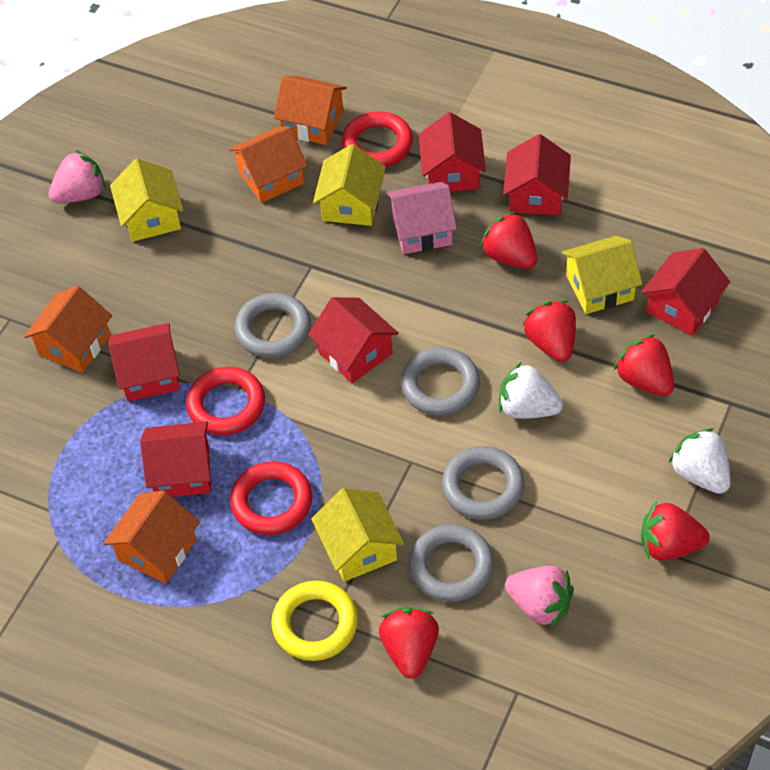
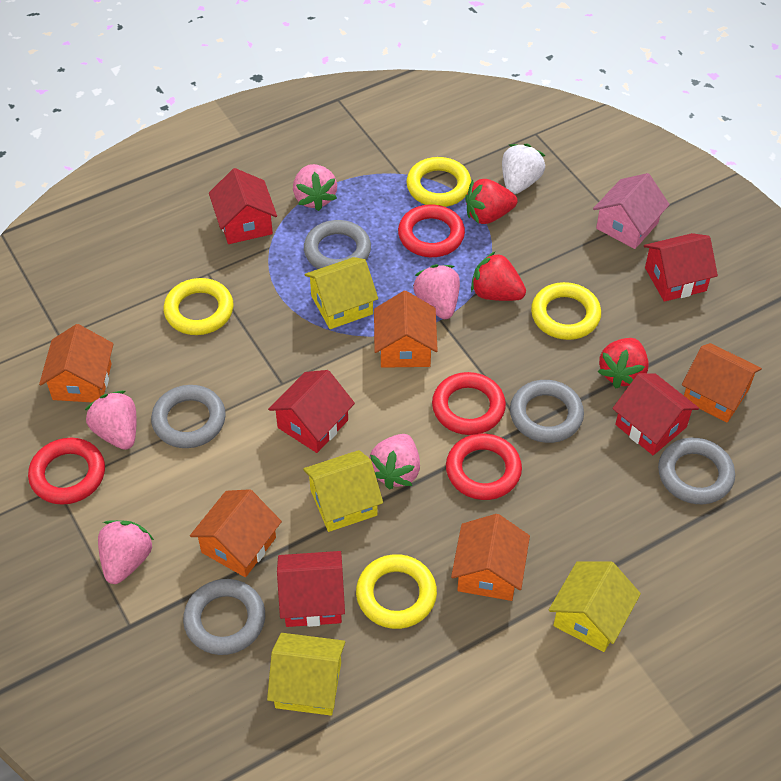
grey ring: [234,293,311,358] [401,347,480,416] [409,524,494,602] [442,446,525,520] = 4 -> [151,385,226,448] [183,579,265,655] [304,220,371,269] [510,380,584,443] [658,438,735,504] = 5
orange house: [24,286,112,373] [104,491,200,584] [229,126,307,203] [274,76,347,145] = 4 -> [39,324,114,402] [190,489,282,577] [374,291,438,368] [451,514,530,601] [682,343,762,423] = 5
pink strawberry: [48,150,106,203] [505,566,574,628] = 2 -> [85,391,137,450] [98,520,154,584] [293,164,337,211] [369,434,420,490] [413,264,460,319] = 5
red house: [108,323,180,401] [140,421,211,497] [308,297,399,383] [419,112,486,191] [503,134,571,215] [641,248,730,336] = 6 -> [209,168,277,244] [268,370,355,453] [277,551,345,627] [612,373,699,455] [644,233,718,302] = 5
red ring: [186,367,265,435] [230,461,312,535] [342,111,413,167] = 3 -> [28,438,105,505] [398,205,465,257] [432,372,506,435] [446,433,522,500] = 4
red strawberry: [379,607,439,679] [480,211,537,269] [523,300,576,362] [614,334,674,396] [641,501,710,561] = 5 -> [465,179,518,224] [471,251,526,301] [598,338,649,388] = 3
white strawberry: [499,362,563,419] [668,428,731,494] = 2 -> [502,144,545,194] = 1
yellow ring: [271,581,358,661] = 1 -> [163,278,234,335] [356,554,437,629] [406,157,471,207] [531,282,601,340] = 4

